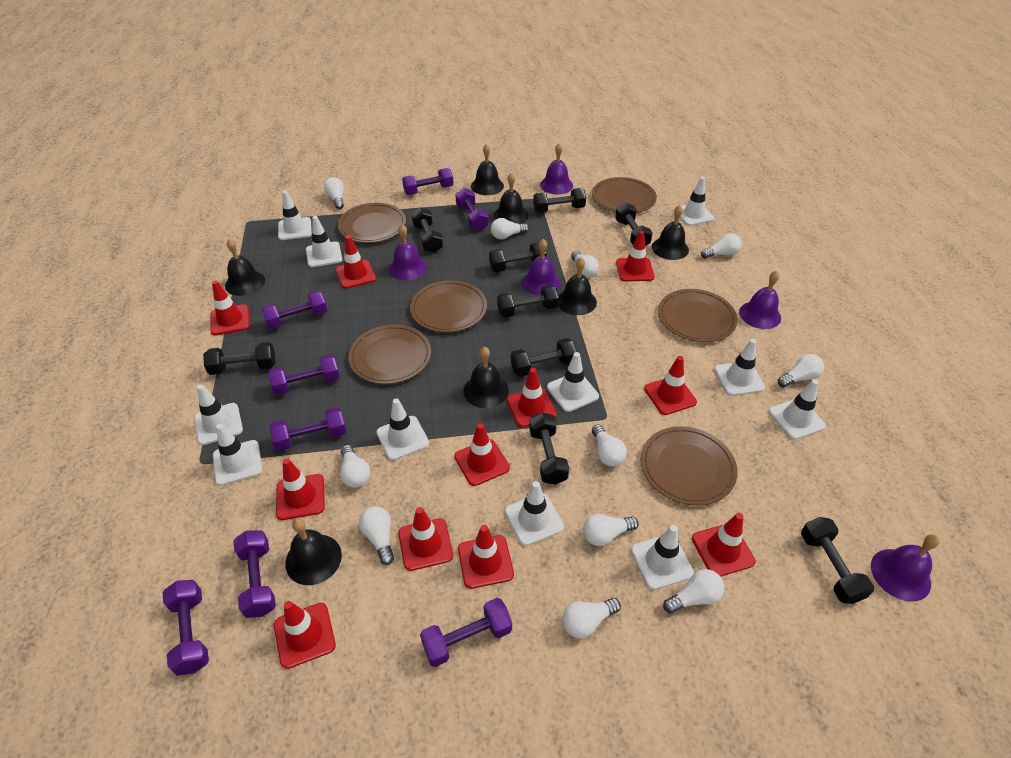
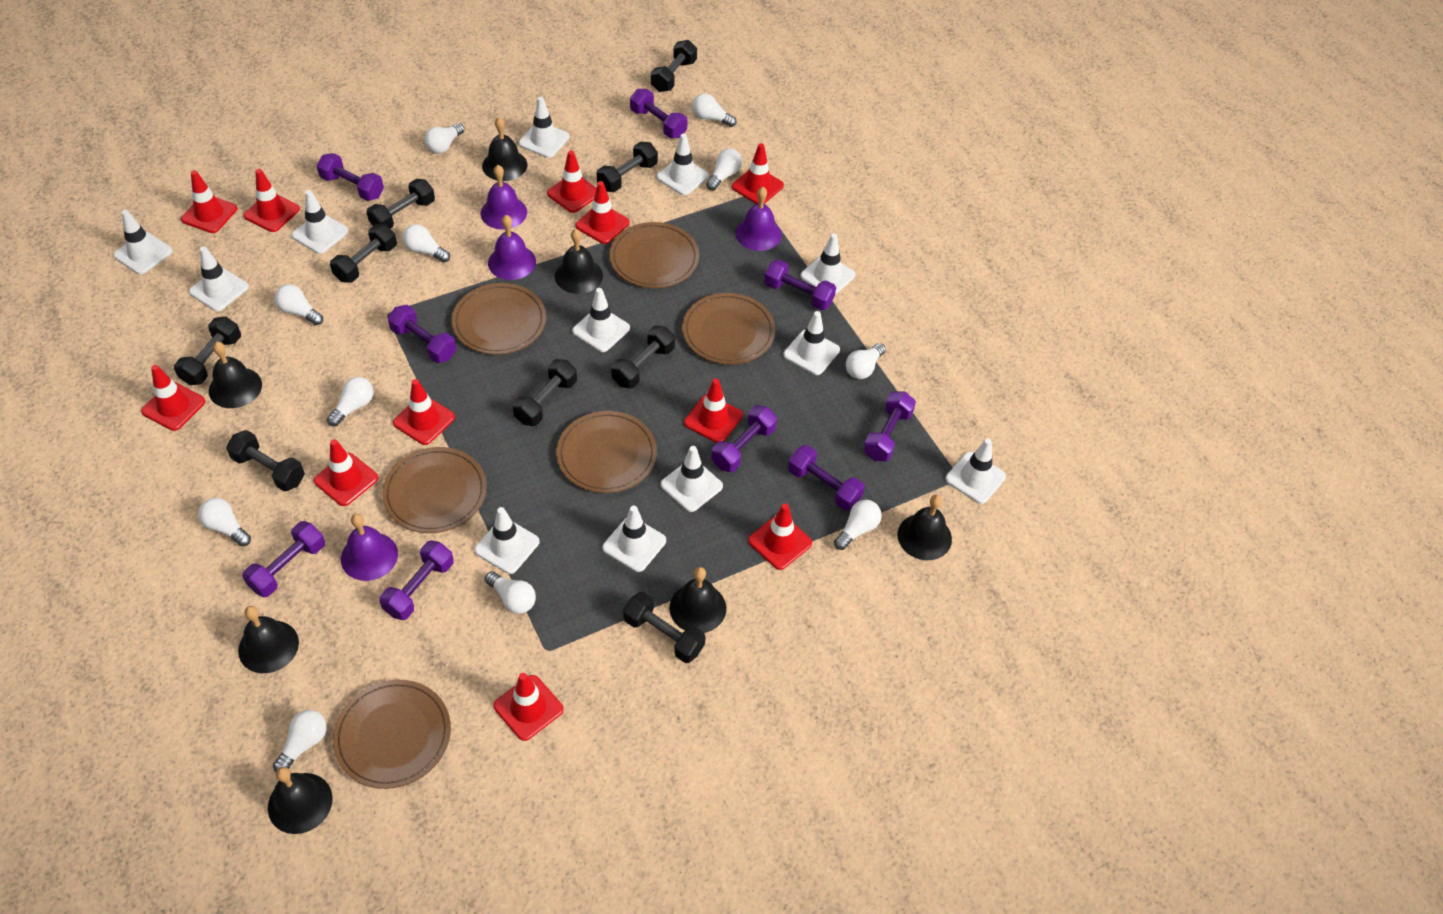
purple bell: [389,225,427,281] [522,239,561,295] [540,143,573,195] [739,271,781,329] [871,534,940,602] = 5 -> [341,514,398,581] [481,165,527,229] [488,215,536,280] [735,187,782,251] = 4
purple dumbbell: [162,580,209,676] [233,530,276,618] [262,291,328,330] [268,354,340,395] [270,407,346,451] [402,168,454,195] [420,598,512,667] [455,188,489,231] = 8 -> [242,521,325,597] [316,153,384,201] [379,540,454,620] [388,305,456,363] [630,89,687,138] [711,405,777,472] [764,259,836,310] [788,445,865,510] [863,391,916,461] = 9
white traffic cone: [194,384,243,445] [213,424,263,486] [278,191,312,240] [306,216,342,267] [376,398,429,460] [505,481,564,546] [547,352,599,412] [631,525,694,590] [674,177,714,226] [714,339,765,396] [769,379,826,440] = 11 -> [113,210,173,274] [189,246,249,311] [292,190,349,254] [474,507,540,574] [519,97,570,158] [572,288,630,352] [602,506,666,572] [656,134,709,195] [661,446,723,512] [783,311,840,375] [800,233,855,295] [945,438,1006,504] = 12

